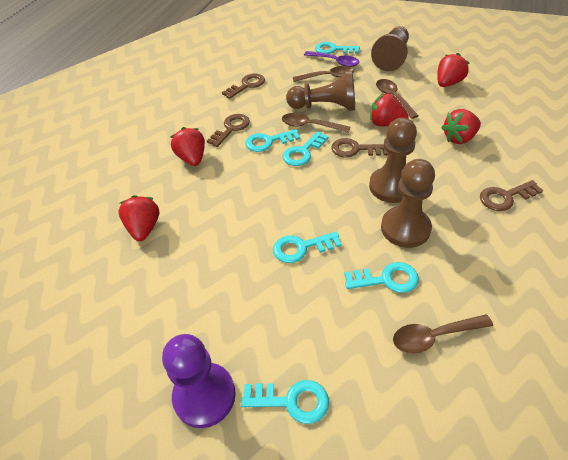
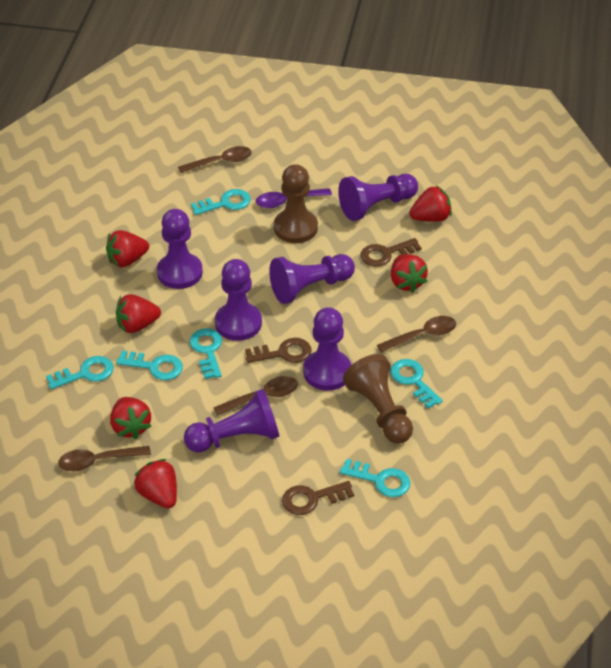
brown key: [207,114,250,147] [222,73,265,99] [331,138,389,157] [480,180,543,211] = 4 -> [245,338,312,363] [282,481,354,515] [361,238,422,267] = 3
brown pawn: [286,70,355,111] [369,118,417,203] [371,26,409,71] [381,159,435,248] = 4 -> [274,164,318,243] [343,354,413,444] = 2
purple pawn: [162,334,236,428] = 1 -> [157,209,203,289] [184,389,279,452] [215,259,262,341] [269,254,355,304] [303,307,351,391] [338,174,418,221] = 6
red strawberry: [118,195,159,241] [171,127,205,166] [370,93,409,126] [437,53,470,87] [441,109,481,144] = 5 -> [106,230,149,268] [110,397,151,439] [116,294,161,333] [134,459,177,508] [391,254,428,293] [410,185,452,222] = 6

